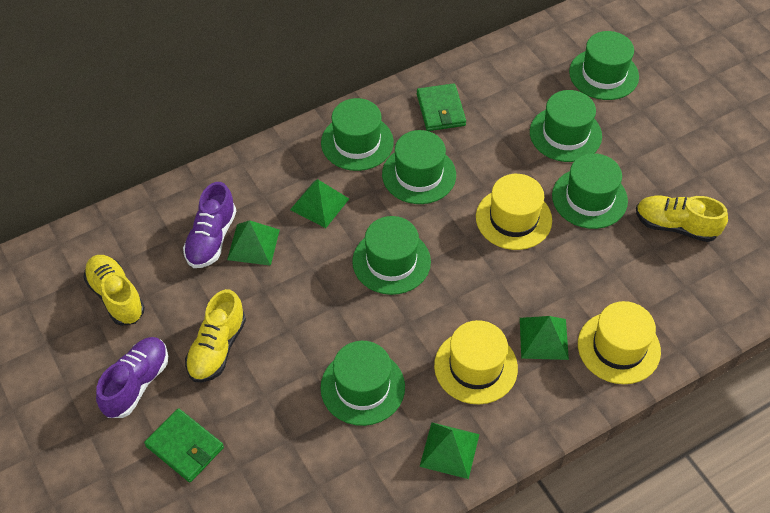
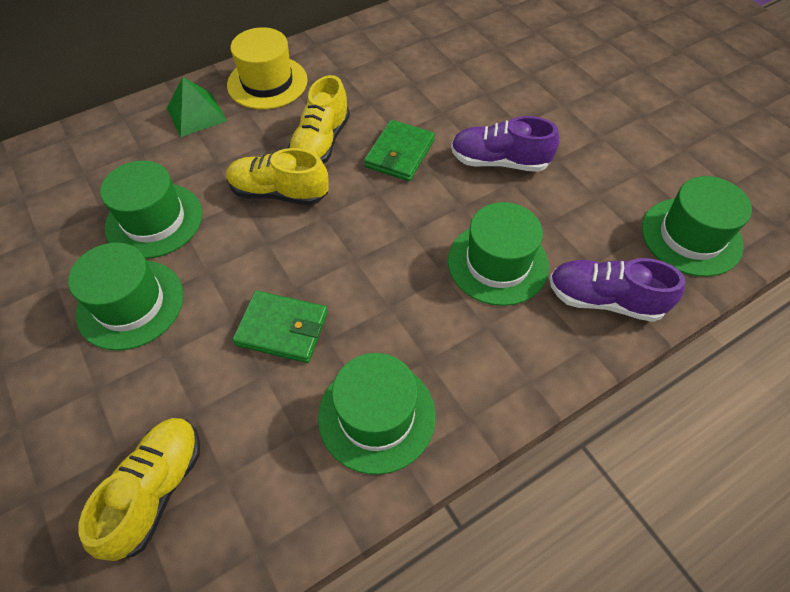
green hat: [320,341,405,426] [321,98,394,171] [352,216,431,295] [382,130,456,204] [530,90,602,162] [552,153,628,229] [569,31,639,100] = 7 -> [68,242,183,351] [100,160,202,259] [318,353,435,475] [448,202,549,306] [642,176,752,277] = 5
green pyramid: [227,220,280,266] [290,179,349,228] [420,423,480,479] [520,316,569,360] = 4 -> [167,77,227,137] = 1
yellow hat: [434,320,518,404] [476,174,552,250] [578,301,661,384] = 3 -> [227,27,308,109] = 1

